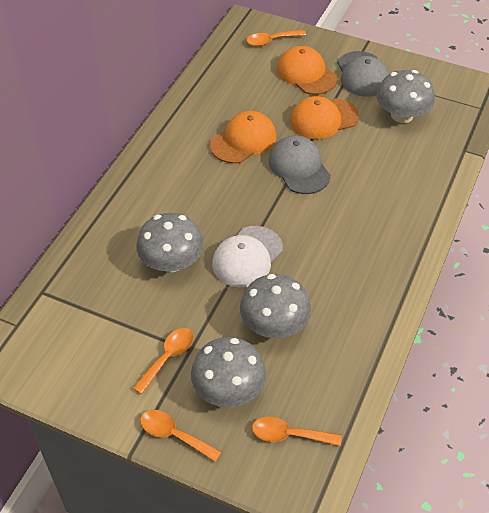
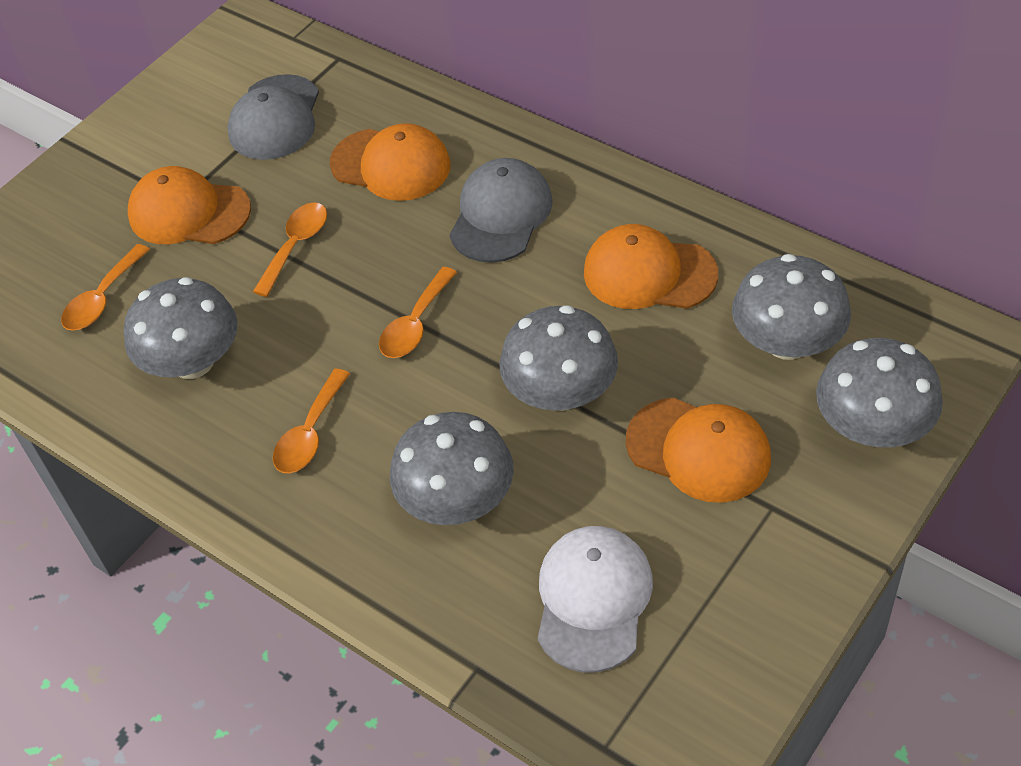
grey mushroom: [136,213,204,272] [191,337,266,407] [240,274,311,338] [376,70,435,123] = 4 -> [124,277,238,379] [390,412,514,525] [499,305,618,411] [732,254,851,360] [816,338,943,447] = 5
orange cap: [210,111,276,164] [277,46,338,95] [290,96,359,139] = 3 -> [128,166,251,244] [330,123,450,201] [584,224,718,309] [626,397,771,503] = 4

